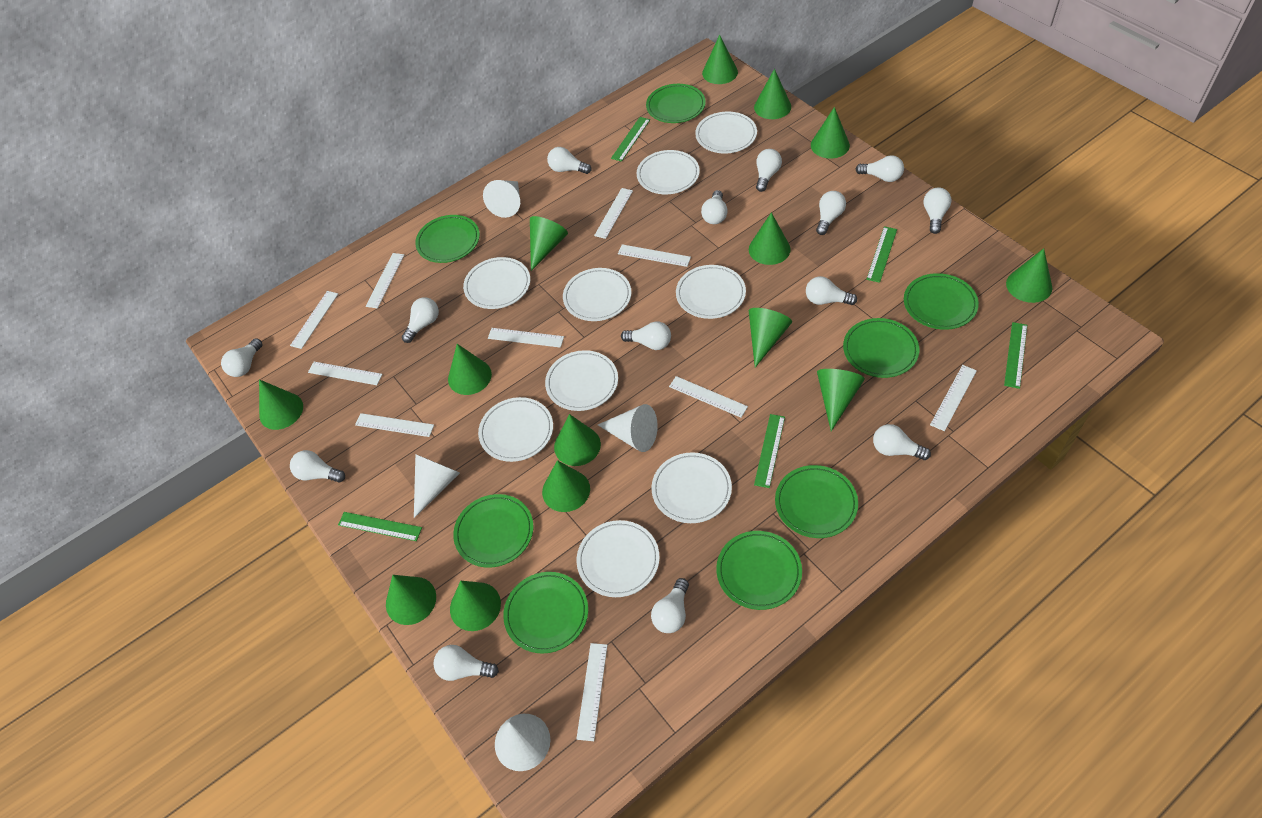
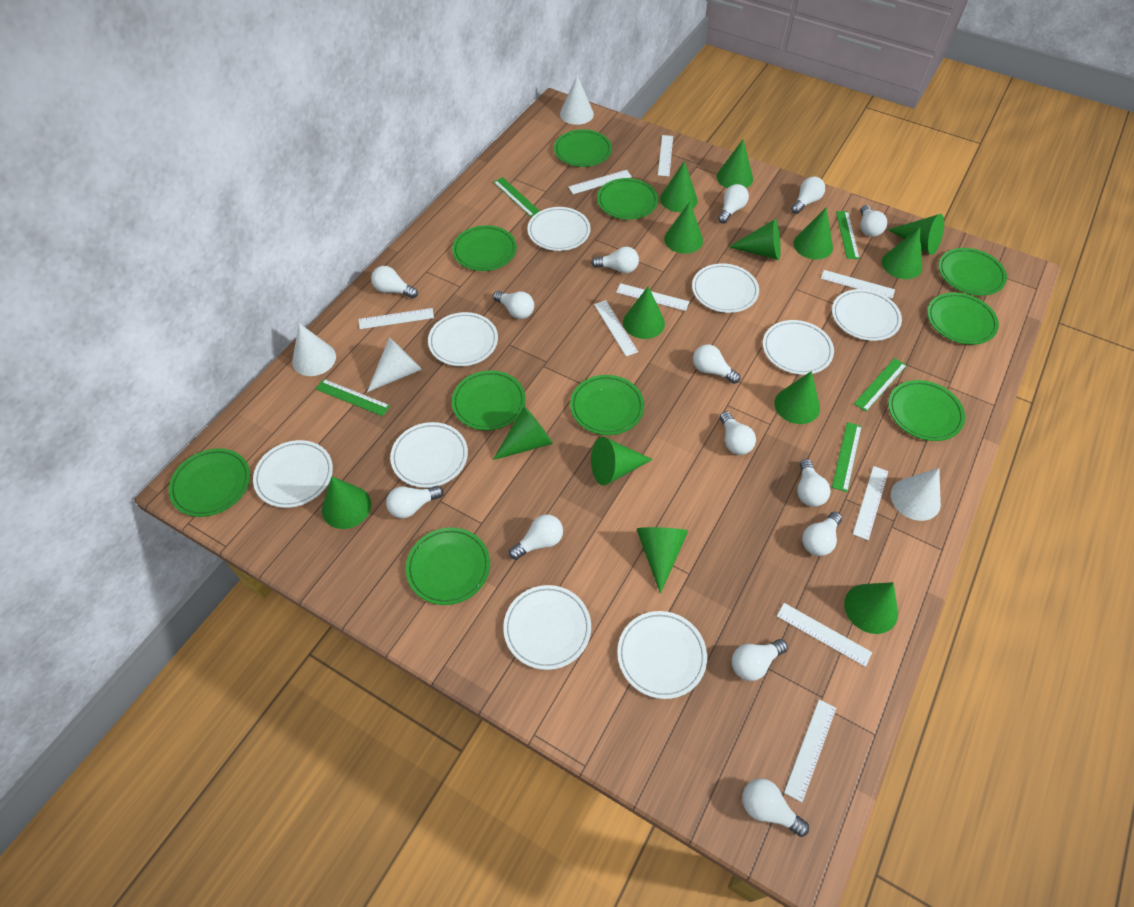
green plate: [415,215,480,263] [453,494,534,568] [503,572,588,654] [646,84,706,123] [716,531,802,610] [775,465,858,538] [843,318,919,378] [904,273,979,330] = 8 -> [169,448,250,517] [406,527,490,605] [452,225,517,271] [452,370,526,430] [554,129,612,167] [570,375,644,435] [597,178,658,220] [888,380,965,441] [927,293,999,345] [938,248,1007,296] = 10
white ruler: [290,291,338,349] [308,362,383,385] [355,413,434,437] [366,253,404,309] [488,328,564,348] [576,643,608,741] [594,188,633,239] [618,244,691,267] [669,376,748,417] [930,365,977,431] = 10 -> [359,308,434,329] [568,170,632,194] [594,300,638,356] [616,283,689,311] [658,135,673,176] [777,603,872,667] [784,699,836,802] [821,270,895,299] [853,466,888,540] = 9

